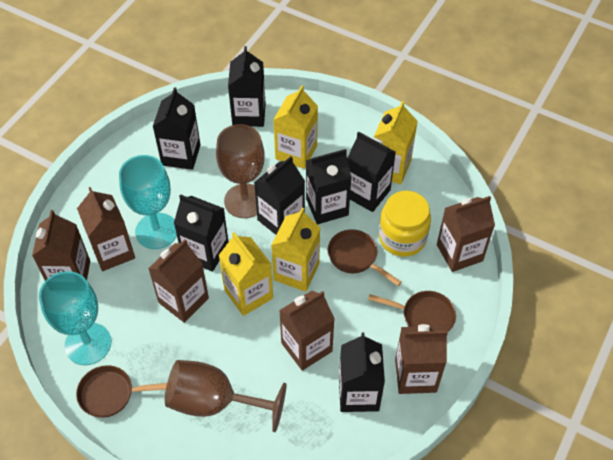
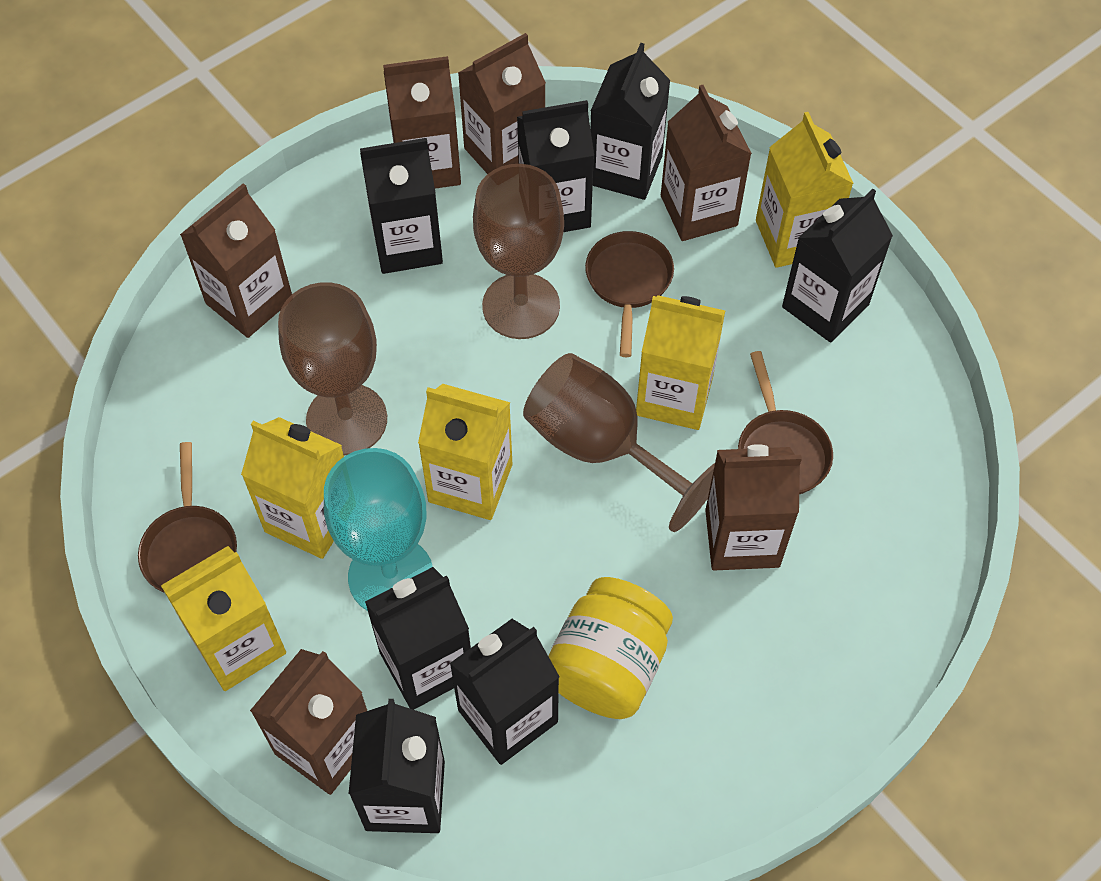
brown goblet: [165,360,287,432] [216,124,265,218] = 2 -> [278,282,387,455] [473,164,564,339] [523,353,715,532] = 3
turquoise goblet: [39,271,111,365] [119,155,177,249] = 2 -> [324,448,433,611] = 1
yellow carton: [219,232,273,316] [271,208,320,292] [273,85,318,169] [374,101,418,184] = 4 -> [161,546,286,691] [241,417,344,559] [418,384,512,520] [636,295,725,430] [756,112,854,268] = 5

